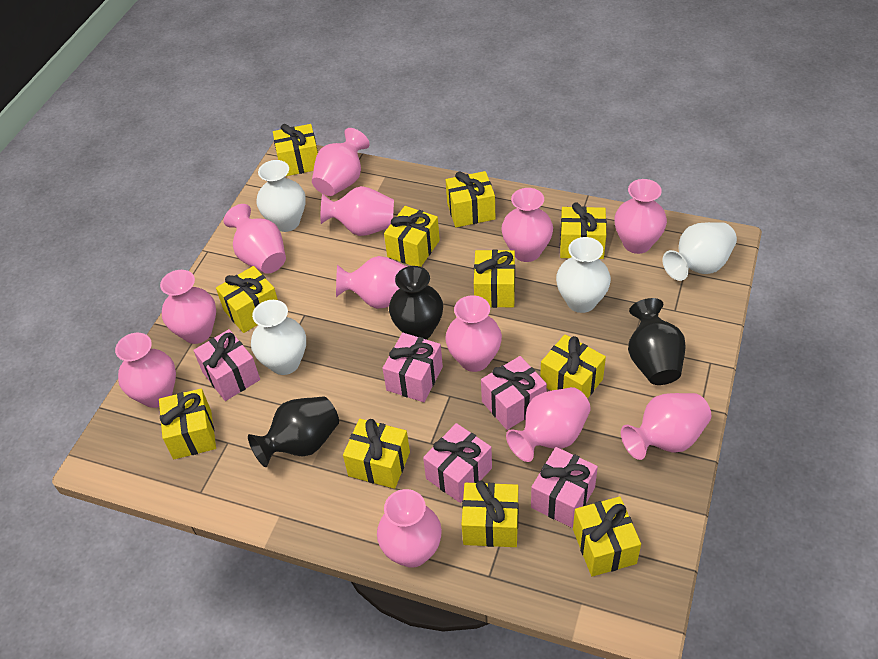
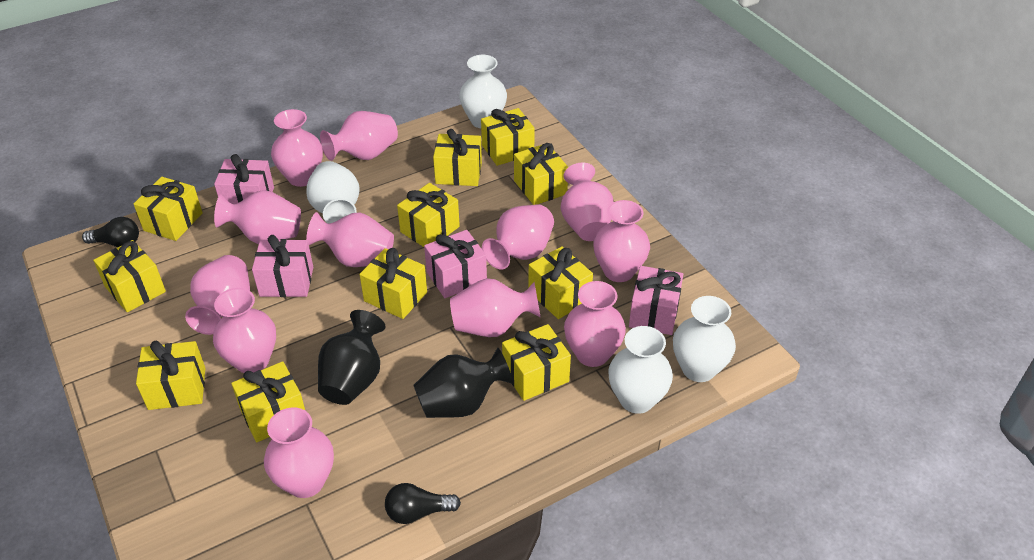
black light bulb: none = 0 -> [82,217,139,247] [385,483,461,524] = 2
black vase: [248,396,339,467] [389,266,443,339] [628,298,686,385] = 3 -> [318,310,386,405] [414,348,513,418] = 2
pink gift: [193,329,260,401] [383,333,443,402] [423,423,492,503] [481,356,547,430] [531,447,598,528] = 5 -> [214,154,274,204] [252,235,313,297] [424,230,487,298] [629,266,683,335] = 4

